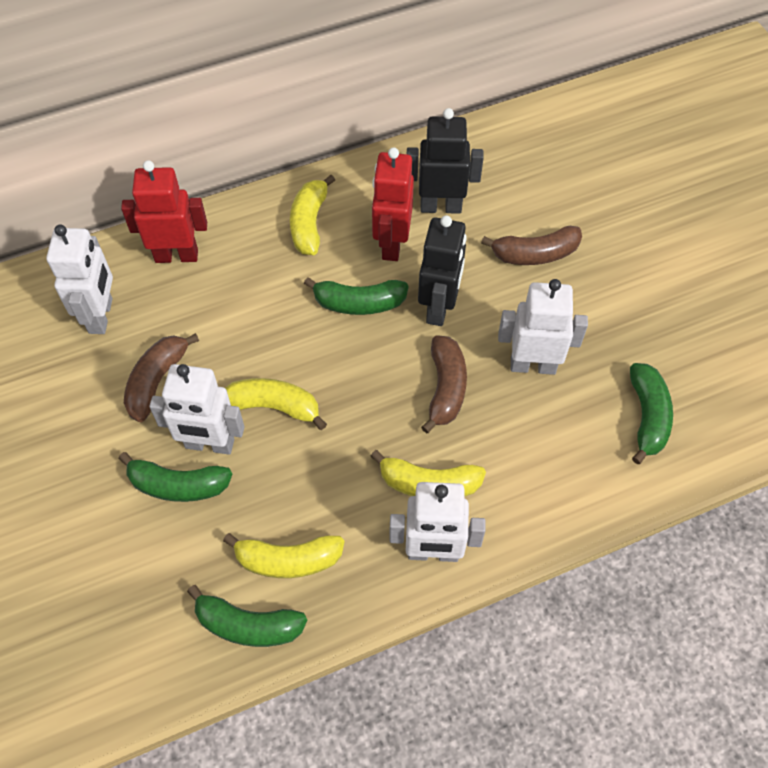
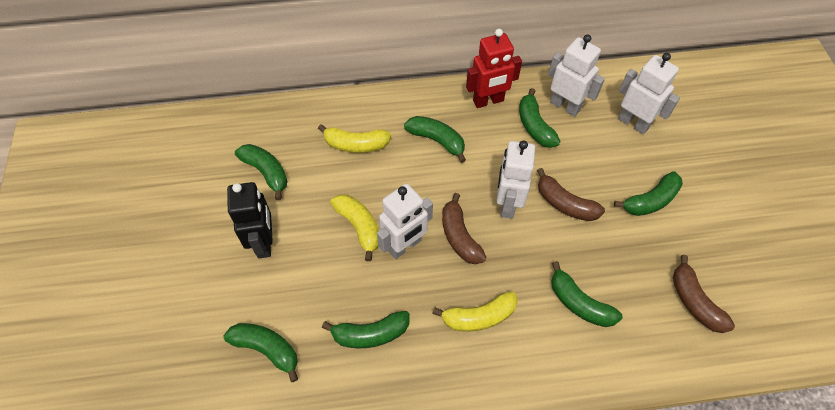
black robot: [407,108,484,214] [418,215,467,326] = 2 -> [227,182,273,259] = 1
green banana: [119,452,232,502] [187,585,307,647] [304,277,409,315] [630,363,673,464] = 4 -> [224,323,298,382] [235,144,288,200] [322,311,410,348] [404,116,466,163] [519,88,561,148] [551,261,623,327] [614,171,683,216] = 7
red robot: [121,160,207,263] [372,148,414,261] = 2 -> [466,29,522,108] = 1
yellow banana: [223,533,345,578] [225,378,327,430] [290,175,335,255] [370,450,486,496] = 4 -> [318,124,391,153] [330,194,379,261] [432,291,518,332] = 3

